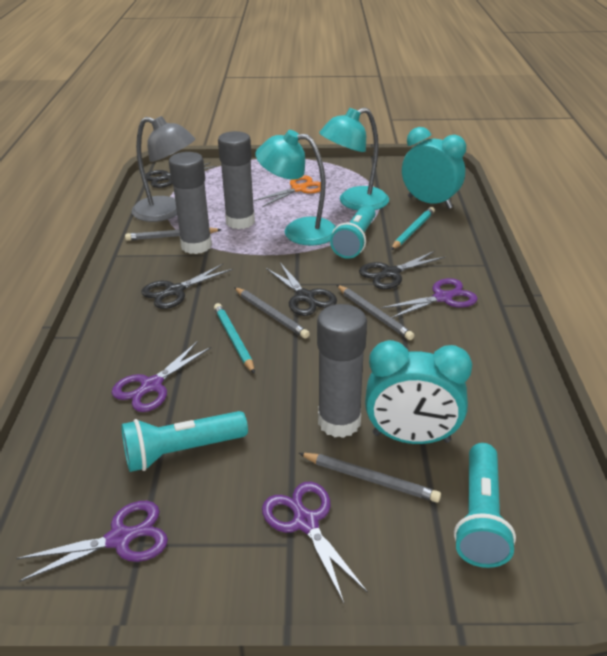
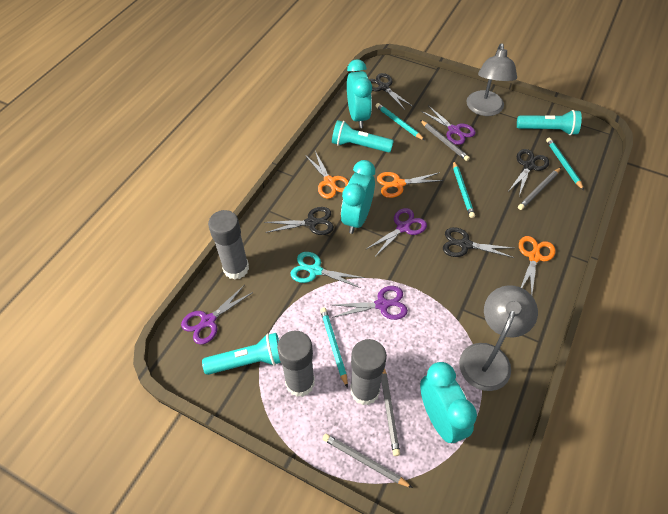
grey lamp: [131,116,195,222] = 1 -> [459,285,538,391] [466,43,517,116] = 2
orange scissors: [254,175,321,207] = 1 -> [305,151,349,199] [377,172,444,198] [519,236,556,295] = 3
turquoise clock: [365,340,472,444] [402,127,466,209] = 2 -> [341,160,375,234] [347,59,372,128] [420,362,477,443] = 3
turquoise lamp: [255,130,336,246] [319,108,389,210] = 2 -> none = 0
turquoise pencil: [214,303,255,374] [391,207,435,250] = 2 -> [320,307,348,388] [376,103,425,140] [453,161,475,218] [546,138,584,190] = 4
turquoise scissors: none = 0 -> [291,252,365,288] = 1

